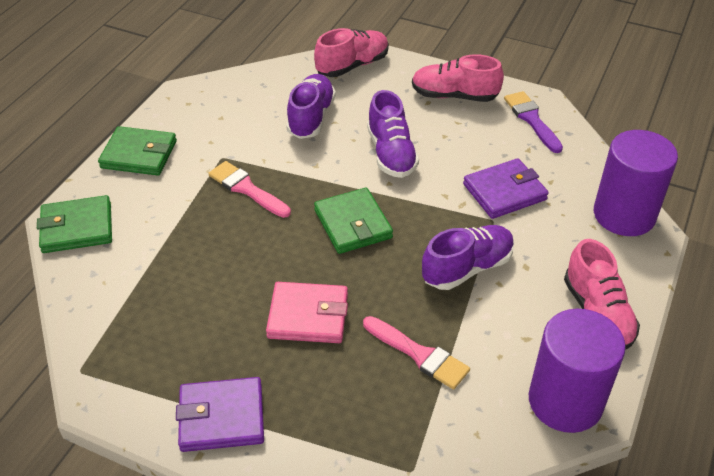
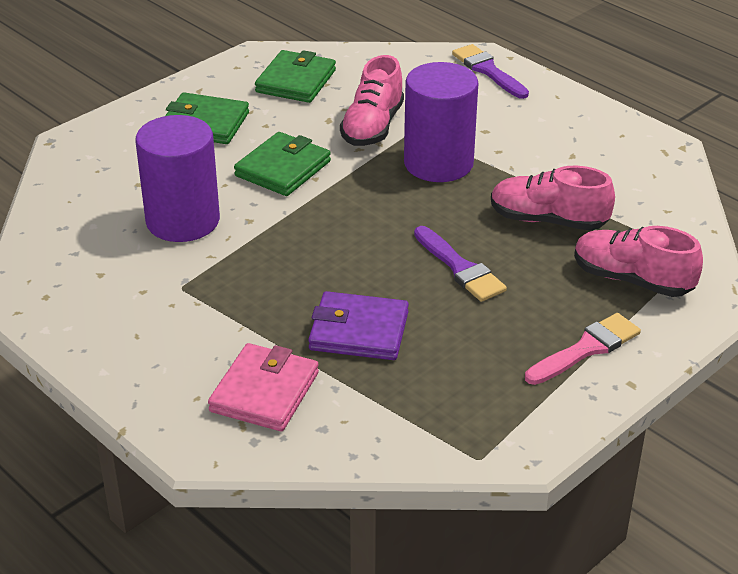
pink brush: [208,161,291,218] [363,316,470,389] = 2 -> [525,313,641,385] = 1
purple brush: [504,91,563,153] = 1 -> [414,226,507,302] [452,44,529,99] = 2
purple shoe: [286,74,336,139] [367,90,419,178] [422,225,514,290] = 3 -> none = 0
purple wallet: [176,377,264,452] [463,158,549,219] = 2 -> [308,291,409,360] = 1

